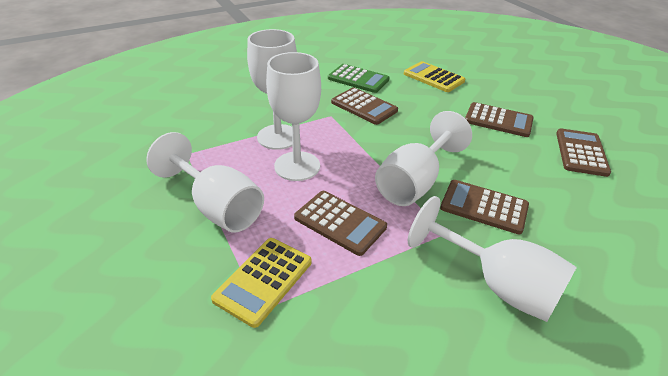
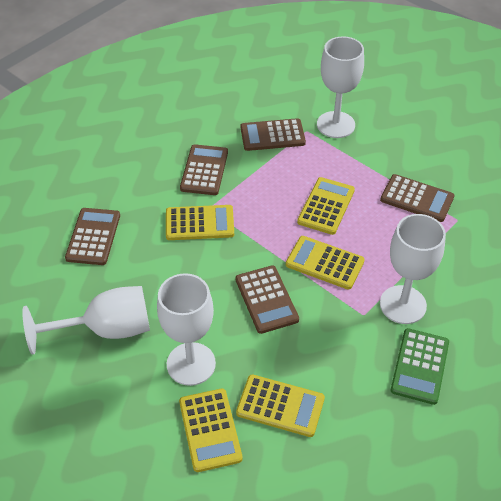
white goblet: [146,132,264,233] [247,29,297,150] [266,52,321,181] [375,111,472,206] [408,196,577,322] = 5 -> [22,286,150,354] [157,273,216,386] [317,36,364,138] [380,214,446,324] = 4
yellow calculator: [211,238,312,328] [404,61,465,92] = 2 -> [166,205,234,240] [179,389,243,472] [236,375,325,437] [286,236,365,290] [297,177,355,235] = 5

